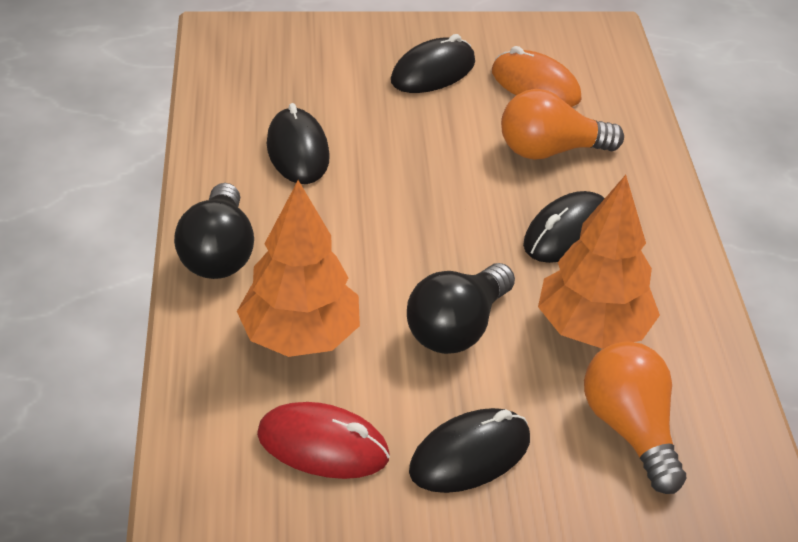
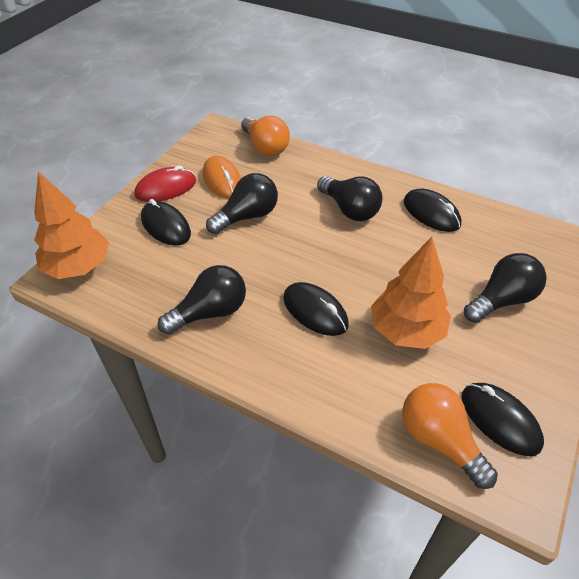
black light bulb: [174,183,254,279] [407,263,515,354] = 2 -> [157,265,246,335] [206,173,278,234] [317,176,383,221] [464,253,547,323] = 4

